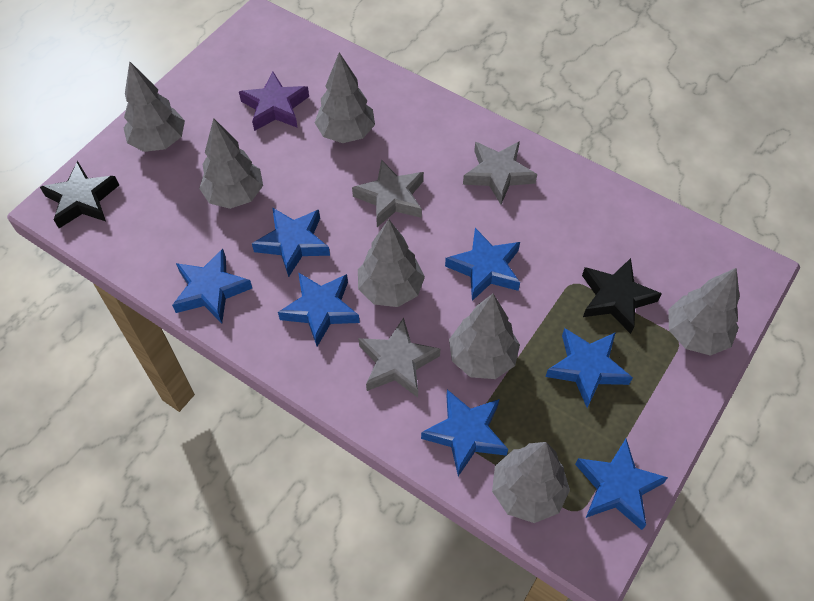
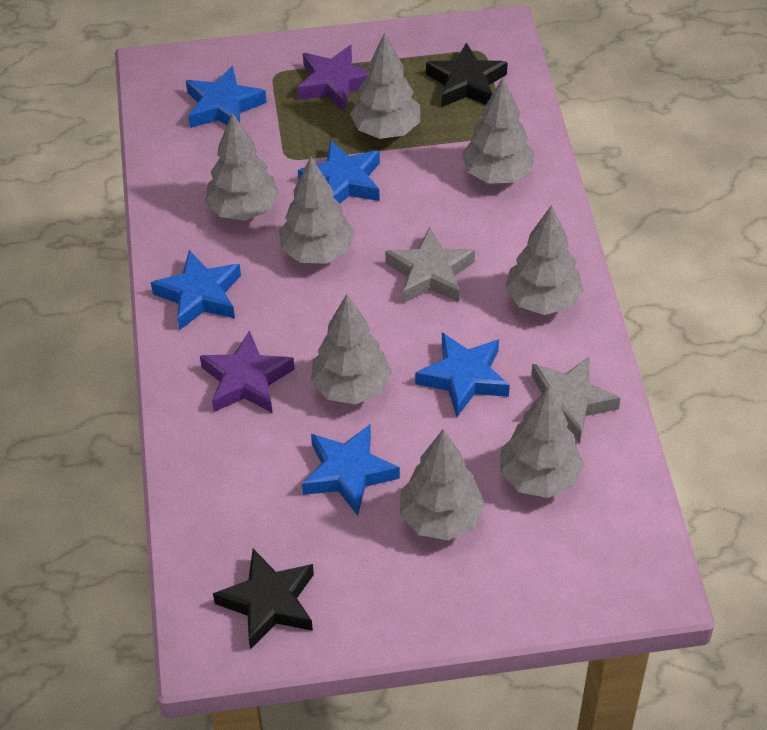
blue star: [172,249,252,323] [252,207,330,277] [278,272,360,347] [421,389,508,476] [445,228,520,301] [546,328,633,408] [575,439,668,530] = 7 -> [151,250,241,330] [186,66,267,128] [298,140,380,203] [302,425,400,516] [415,332,510,417] = 5
grey star: [352,160,424,227] [358,318,440,398] [463,141,537,204] = 3 -> [385,227,475,303] [526,356,620,443] = 2
grey tree: [124,61,185,152] [199,118,263,209] [315,53,375,143] [358,219,425,307] [449,294,520,379] [492,442,570,523] [668,268,740,356] = 7 -> [205,113,279,221] [279,156,355,264] [311,294,392,404] [350,32,420,139] [400,429,485,540] [462,77,535,184] [500,387,584,498] [505,205,583,315] = 8
purple star: [239,72,309,131] = 1 -> [200,330,295,413] [297,45,368,112] = 2

